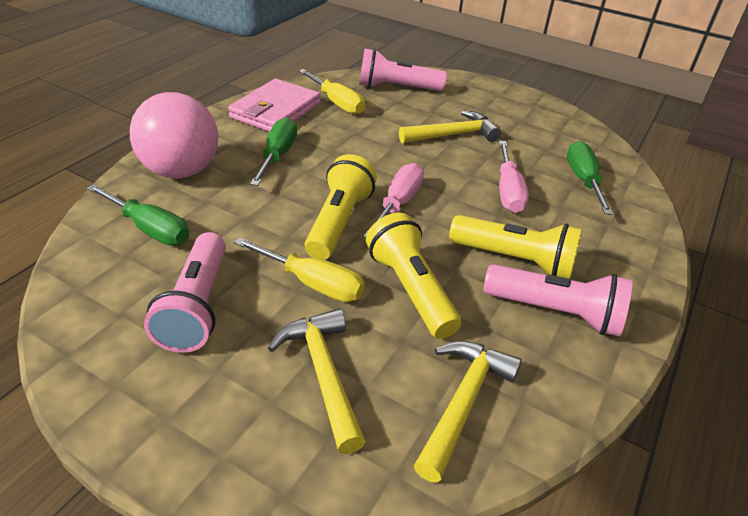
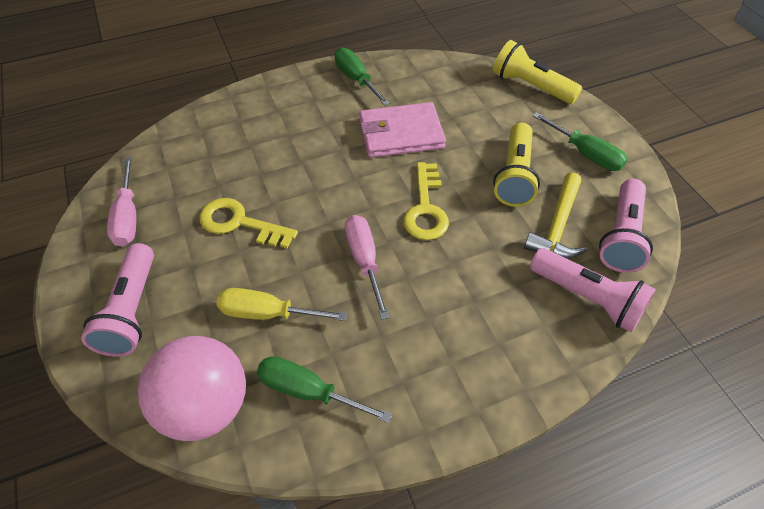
yellow flashlight: [305,154,377,260] [366,213,461,339] [449,215,582,279] = 3 -> [493,40,582,104] [493,123,540,207] = 2
yellow hammer: [268,309,366,454] [399,110,501,143] [414,341,522,483] = 3 -> [524,172,588,259] = 1
yellow key: none = 0 -> [199,198,298,248] [403,162,449,240] = 2
yellow screwdriver: [234,237,365,302] [299,69,365,115] = 2 -> [216,288,347,321] = 1

